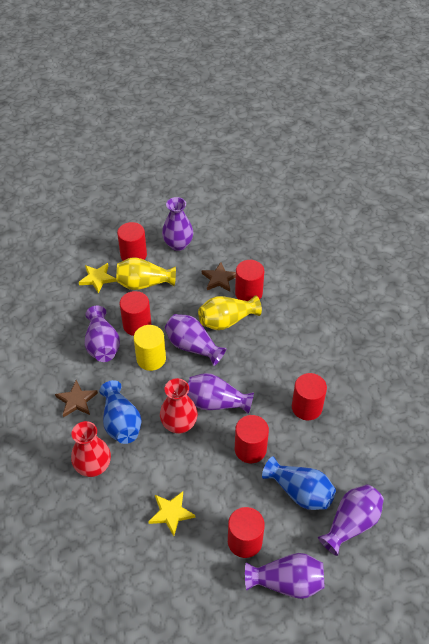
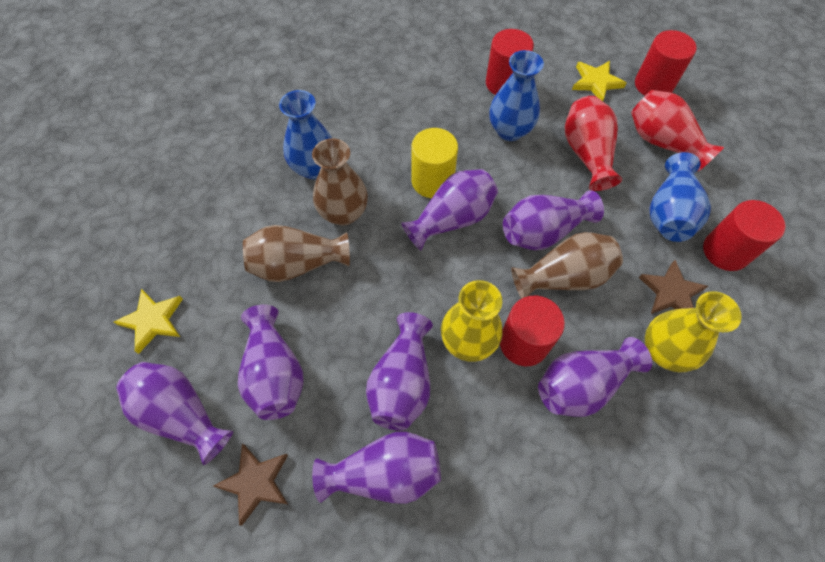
blue vase: [99,380,142,444] [262,456,336,510] = 2 -> [279,90,332,180] [489,50,544,141] [649,152,711,242] = 3
brown vase: none = 0 -> [243,225,350,282] [312,138,368,226] [511,232,623,299] = 3
purple vase: [85,306,120,362] [162,197,193,251] [165,314,226,366] [187,373,254,414] [245,553,324,599] [318,484,384,556] = 6 -> [116,362,233,465] [238,305,304,420] [312,432,441,504] [366,312,433,431] [401,169,498,250] [503,190,604,251] [538,337,652,417] = 7
red cylinder: [117,222,147,261] [120,291,151,336] [228,507,265,558] [235,260,264,301] [235,415,269,463] [292,373,327,420] = 6 -> [486,29,534,95] [500,296,565,366] [635,30,697,96] [703,200,785,271] = 4

